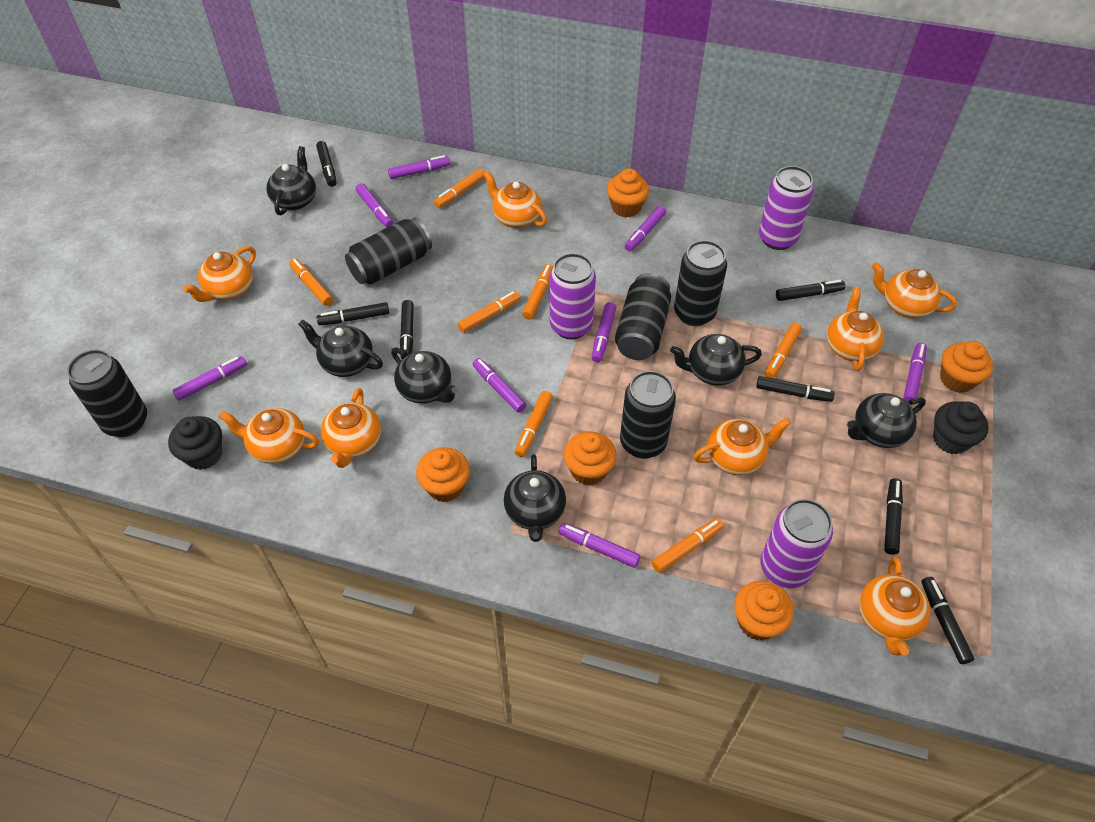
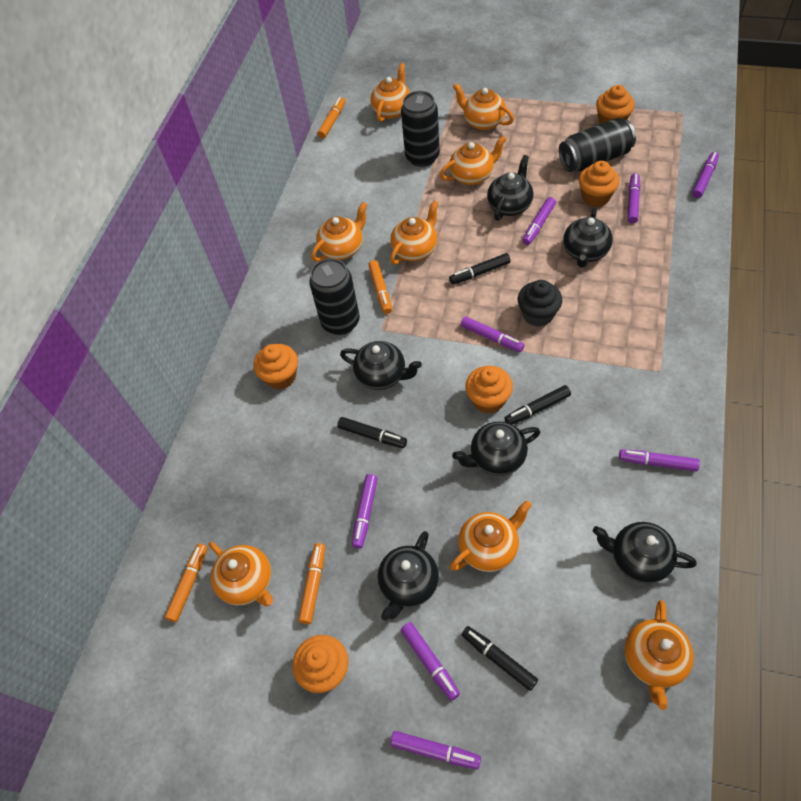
black can: [67,350,147,437] [345,217,432,285] [615,273,671,360] [620,371,676,459] [674,240,727,326] = 5 -> [309,258,360,335] [401,91,440,167] [559,118,636,172] = 3
black cupcake: [168,416,222,470] [933,401,989,454] = 2 -> [518,280,562,327] = 1
black marker: [316,141,336,187] [317,302,390,325] [400,300,414,359] [756,376,835,402] [776,280,845,301] [884,478,903,555] [921,577,975,664] = 7 -> [337,417,407,448] [449,253,511,284] [462,626,538,691] [504,385,571,425] = 4
orange marker: [289,258,333,306] [434,169,485,208] [458,291,520,333] [515,391,553,457] [522,264,554,319] [652,518,724,573] [765,322,802,378] = 7 -> [165,544,208,622] [298,543,325,624] [318,97,346,138] [368,260,392,314] = 4
purple can: [550,253,596,339] [759,166,813,250] [760,499,833,588] = 3 -> none = 0

